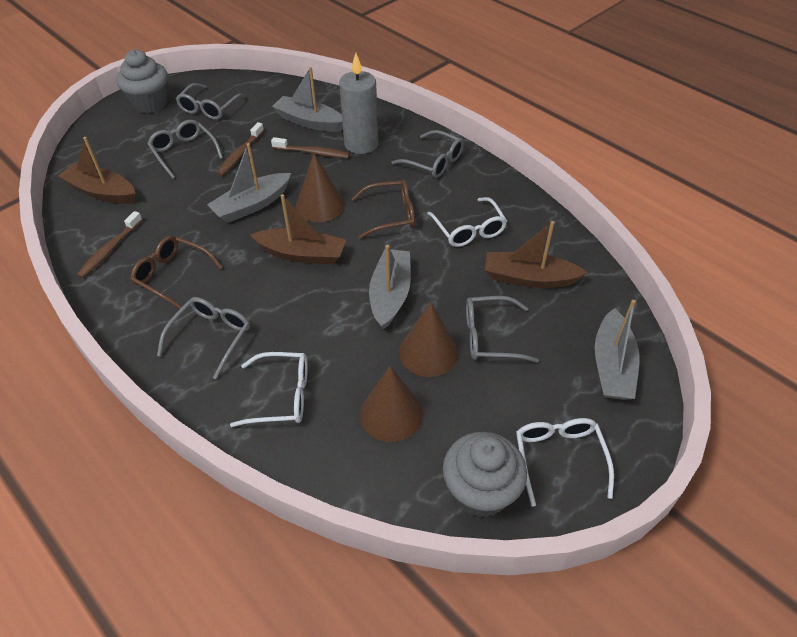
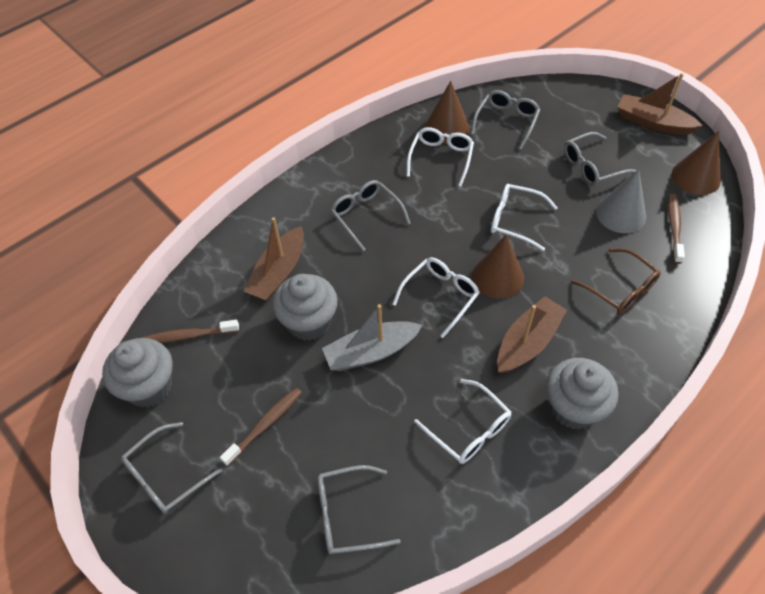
brown glasses: [130,236,223,309] [351,180,415,239] = 2 -> [571,248,661,314] = 1
grey boat: [207,143,291,223] [272,67,343,132] [369,245,411,330] [595,300,639,400] = 4 -> [322,304,422,371] = 1
grey candle: [339,53,378,154] = 1 -> none = 0
grey cone: none = 0 -> [596,169,646,233] = 1
grey cupcake: [116,49,168,113] [443,432,527,518] = 2 -> [102,338,173,407] [272,274,338,341] [546,358,618,429] = 3
white glasses: [230,352,308,427] [427,197,507,247] [516,418,614,507] = 3 -> [393,257,480,338] [406,127,474,187] [414,379,511,464] [491,184,558,251] = 4

